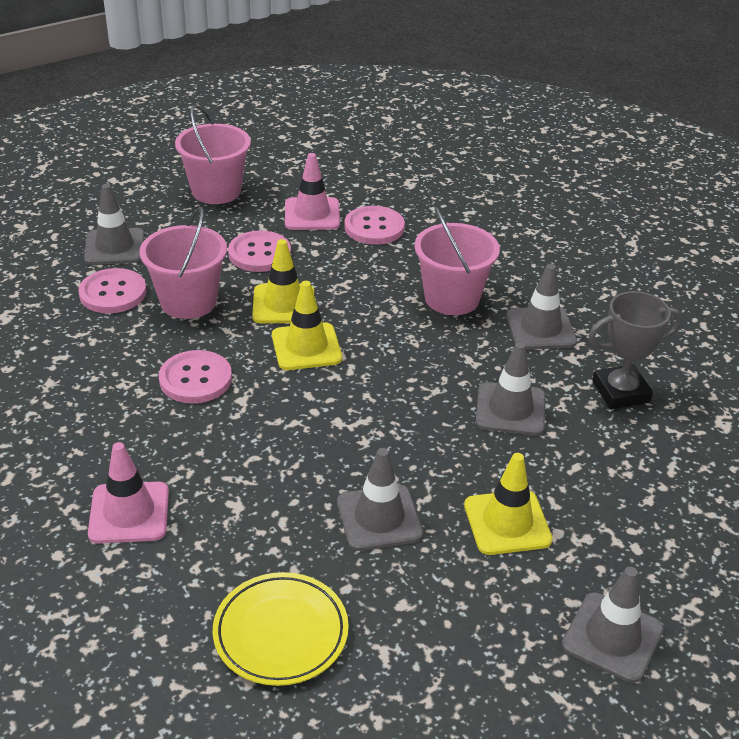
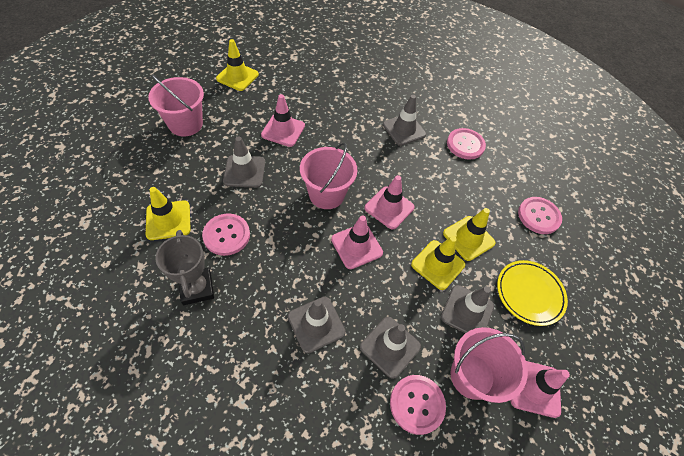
pink traffic cone: [88,442,169,544] [285,153,340,230] = 2 -> [261,94,305,147] [331,216,383,269] [364,175,415,229] [511,361,570,418] = 4
yellow traffic cone: [252,239,314,323] [272,281,342,370] [464,453,553,555] = 3 -> [146,187,191,240] [216,39,259,91] [411,236,465,290] [443,208,495,261] = 4

